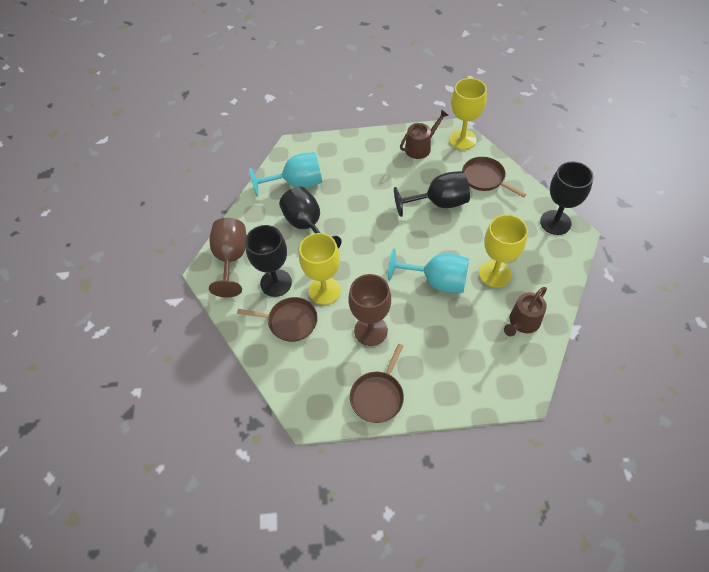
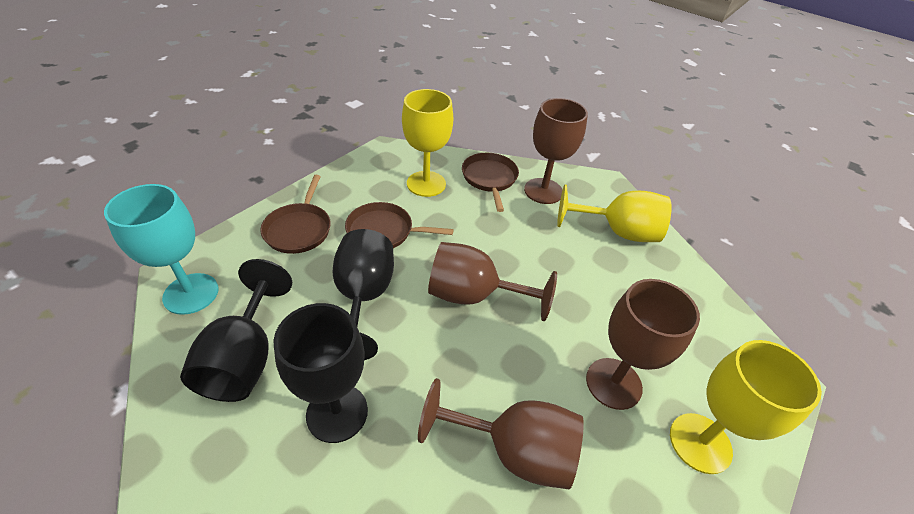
black goblet: [245,225,292,297] [279,186,342,249] [394,171,470,217] [540,161,594,235] = 4 -> [180,259,292,402] [273,303,368,443] [333,229,394,360] = 3
brown goblet: [209,218,247,297] [348,274,391,346] = 2 -> [418,378,584,489] [428,242,557,321] [524,98,588,204] [586,279,700,410] = 4
brown watering can: [400,109,449,159] [504,287,547,336] = 2 -> none = 0
turquoise goblet: [249,152,322,197] [388,248,469,293] = 2 -> [104,184,219,315] = 1

